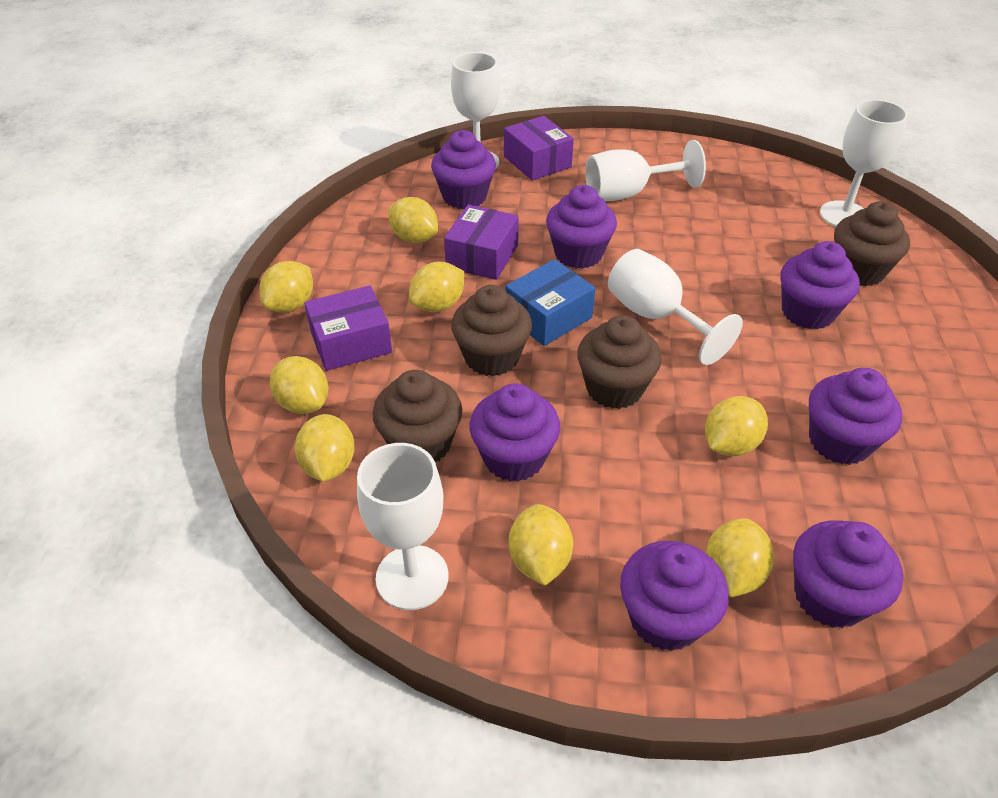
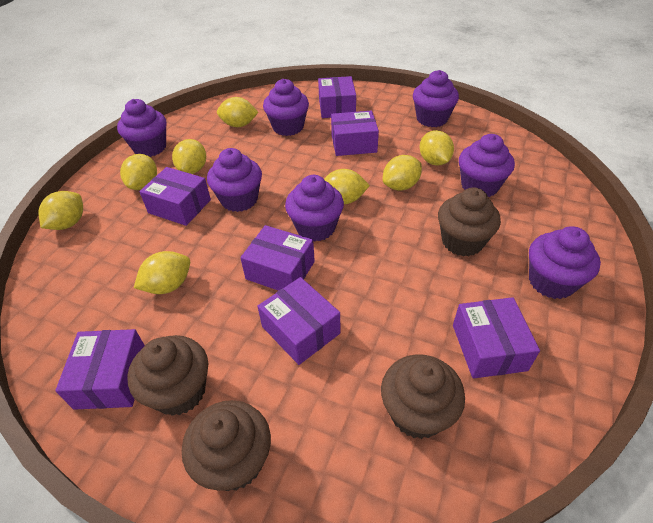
blue box: [505,259,596,346] = 1 -> none = 0
purple box: [304,285,392,371] [444,205,519,280] [504,116,574,181] = 3 -> [55,329,145,410] [139,167,211,226] [240,225,315,291] [257,277,340,365] [318,76,356,118] [331,111,379,156] [453,297,540,378] = 7
white goblet: [357,443,449,610] [451,52,500,170] [585,140,706,201] [608,249,743,365] [820,100,908,227] = 5 -> none = 0

